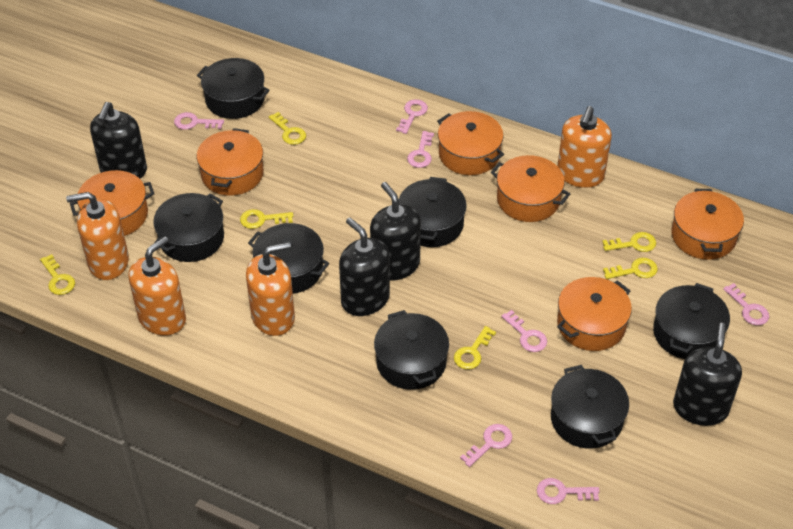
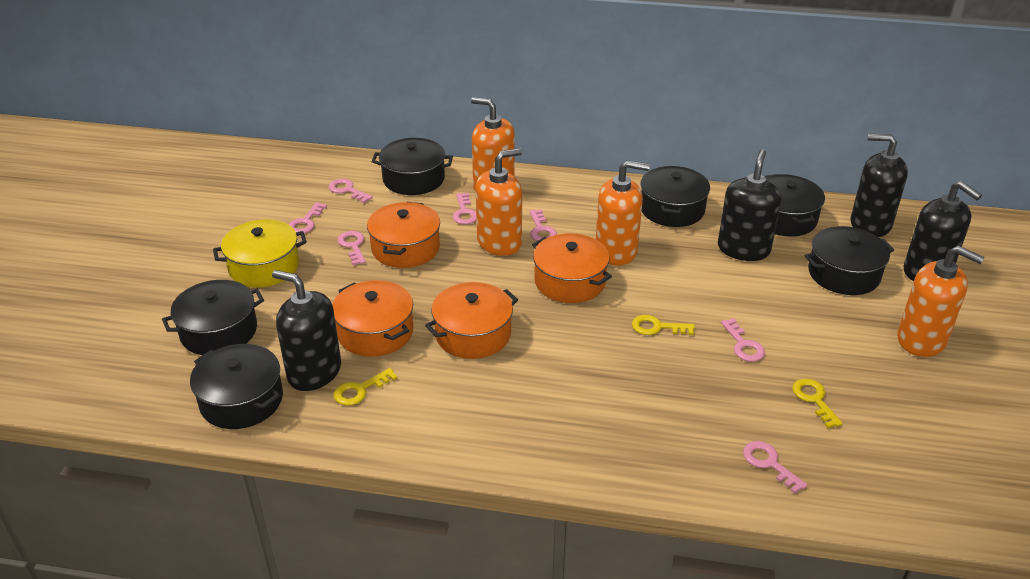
black pot: [153,193,224,262] [197,58,270,119] [248,223,329,294] [374,310,449,390] [399,177,467,247] [551,365,629,449] [653,283,730,359] = 7 -> [162,280,264,355] [190,344,283,429] [371,138,453,195] [641,166,710,227] [764,174,825,236] [805,226,894,295] = 6
orange pot: [70,170,154,236] [197,128,264,196] [437,111,504,175] [491,155,570,222] [557,277,632,351] [672,189,744,260] = 6 -> [332,280,413,357] [367,202,440,268] [425,282,518,359] [532,233,612,303] = 4
yellow key: [40,254,75,295] [240,209,293,229] [269,112,306,145] [454,326,496,369] [602,232,656,252] [603,258,658,279] = 6 -> [334,368,398,406] [632,315,695,335] [792,378,843,428] = 3
yellow pot: none = 0 -> [213,219,307,288] = 1

